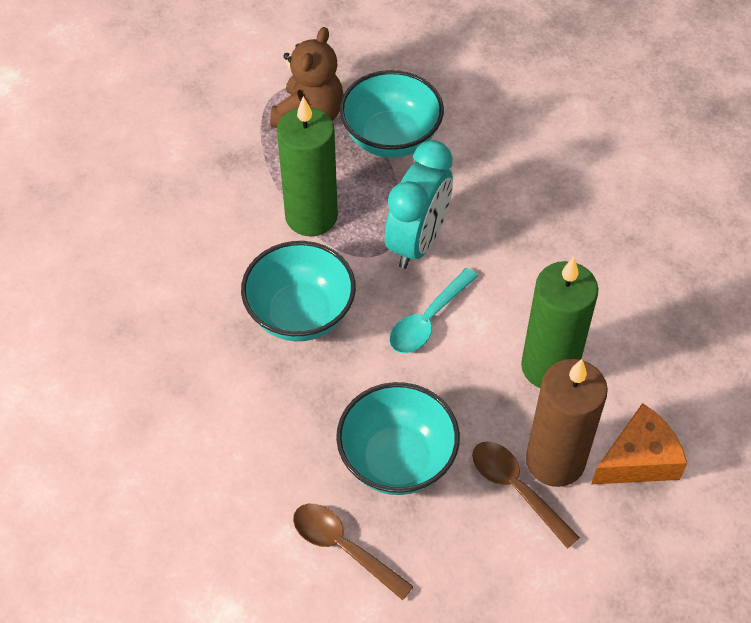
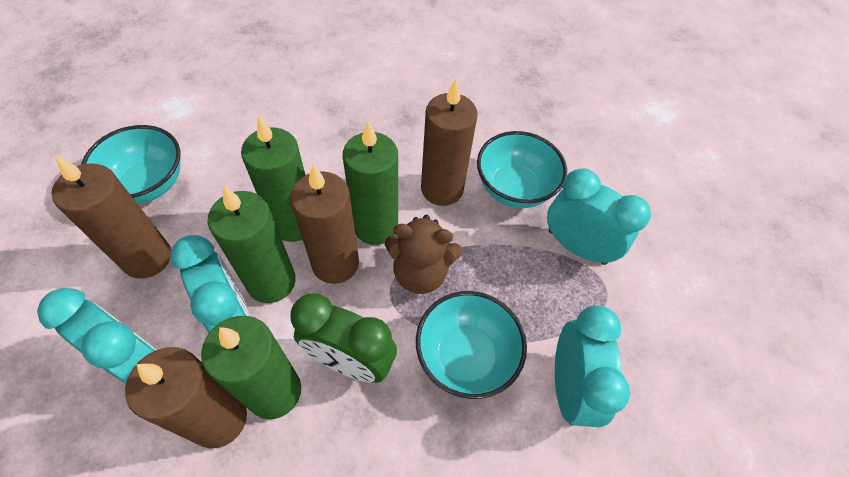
brown candle: [526,359,608,487] = 1 -> [51,155,171,278] [125,347,247,448] [290,165,359,284] [421,79,478,206] = 4
brown spoon: [293,504,414,600] [472,441,580,549] = 2 -> none = 0
green candle: [277,96,338,236] [521,257,598,388] = 2 -> [201,316,301,419] [208,186,296,303] [241,116,305,242] [343,121,398,245] = 4
green clock: none = 0 -> [290,293,397,383] = 1
orange cheese: [591,403,687,484] = 1 -> none = 0
turquoise clock: [385,140,453,269] = 1 -> [37,288,156,384] [170,235,252,333] [547,168,651,265] [555,306,630,427] = 4
turquoise spoon: [389,268,478,353] = 1 -> none = 0

